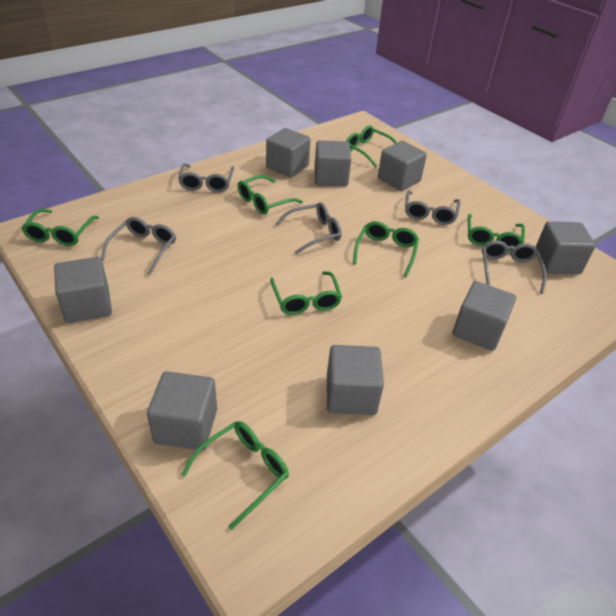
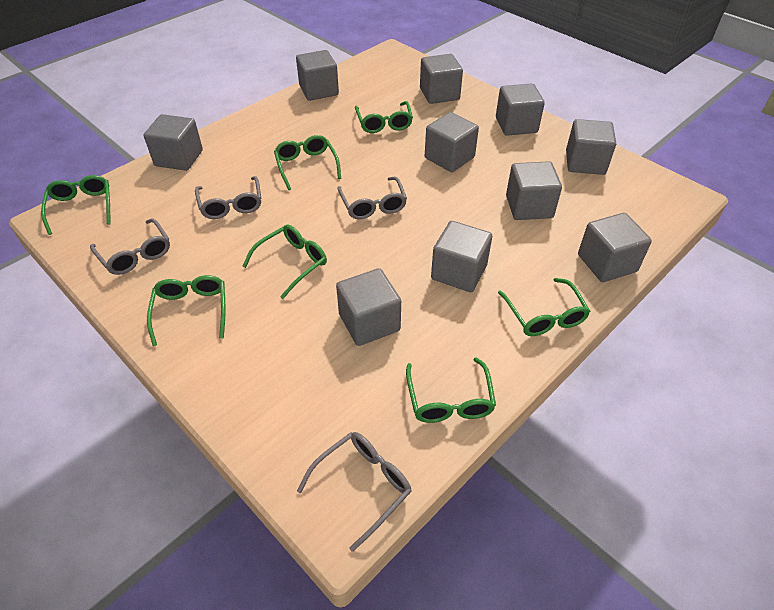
grey cube: [54,257,112,323] [147,371,217,450] [266,128,311,177] [314,140,351,186] [327,345,384,415] [378,141,427,191] [453,281,516,351] [536,221,596,274] = 8 -> [144,114,203,171] [296,50,339,101] [336,268,401,346] [420,54,463,104] [425,112,479,172] [431,221,492,292] [496,83,545,136] [506,161,562,220] [566,119,616,175] [578,213,652,282] = 10
grey glasses: [101,217,176,275] [178,163,234,192] [275,202,342,255] [405,190,461,225] [482,241,547,294] = 5 -> [90,218,170,275] [195,176,261,219] [297,432,411,552] [337,177,407,219] = 4

